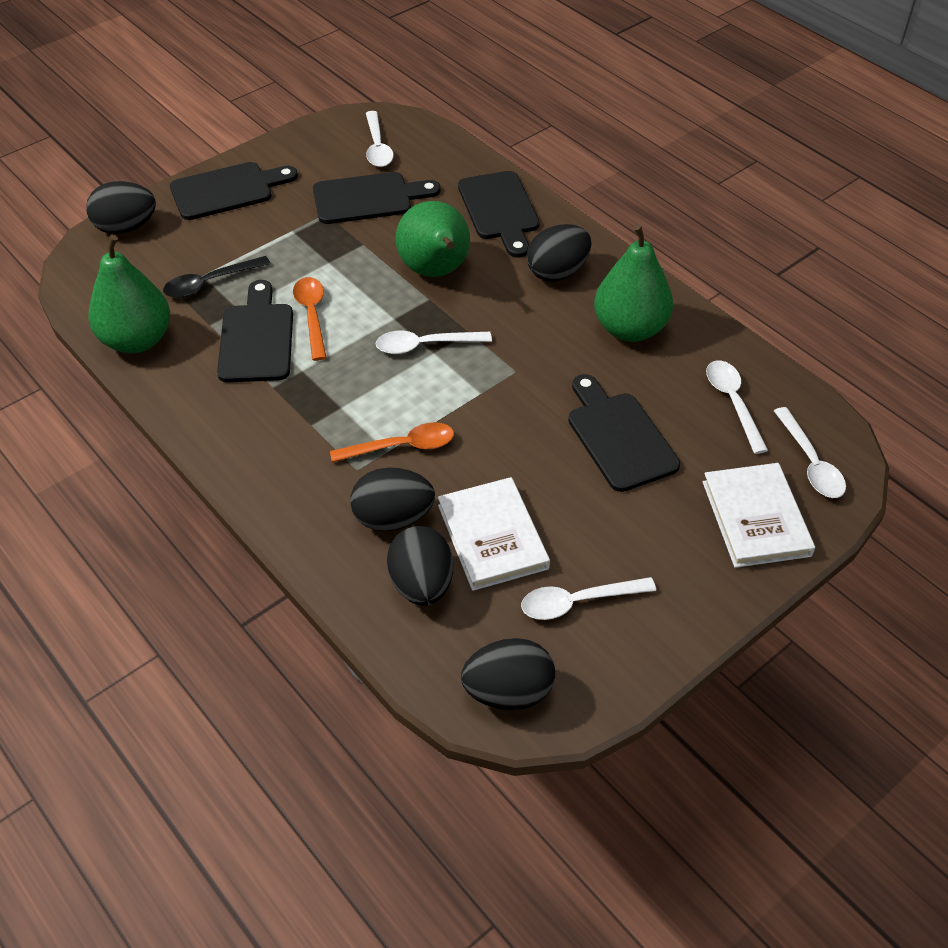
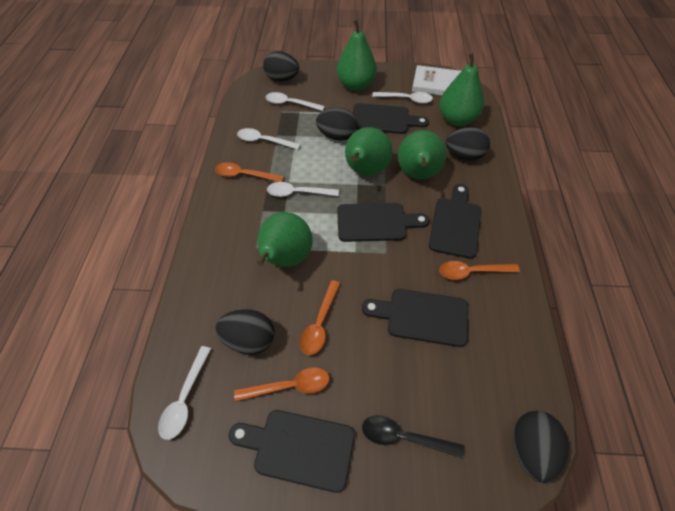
green pear: [88,235,170,353] [396,201,470,277] [594,224,673,342] = 3 -> [257,212,313,267] [337,19,377,91] [345,127,392,176] [398,130,446,179] [439,52,484,126] = 5
orange spoon: [293,277,327,361] [330,422,454,462] = 2 -> [215,162,284,182] [234,367,329,401] [300,280,341,355] [439,261,520,280] = 4
white book: [438,477,550,591] [703,463,815,568] = 2 -> [412,65,461,96] = 1

